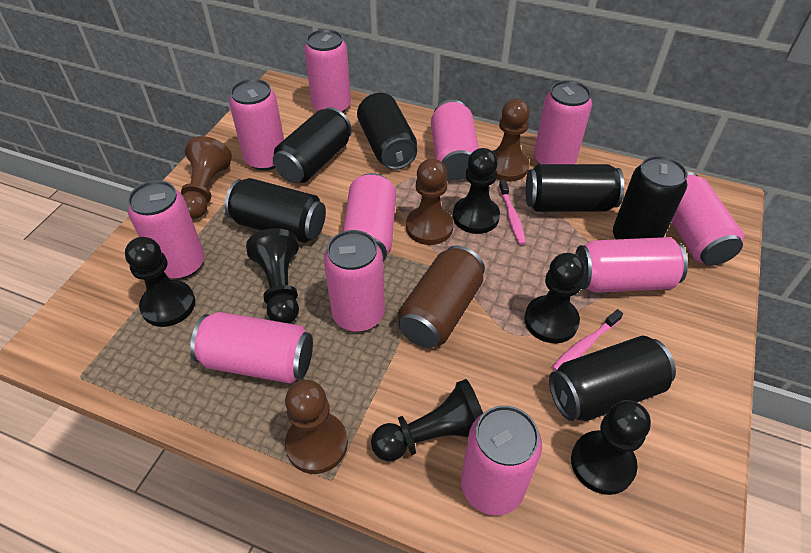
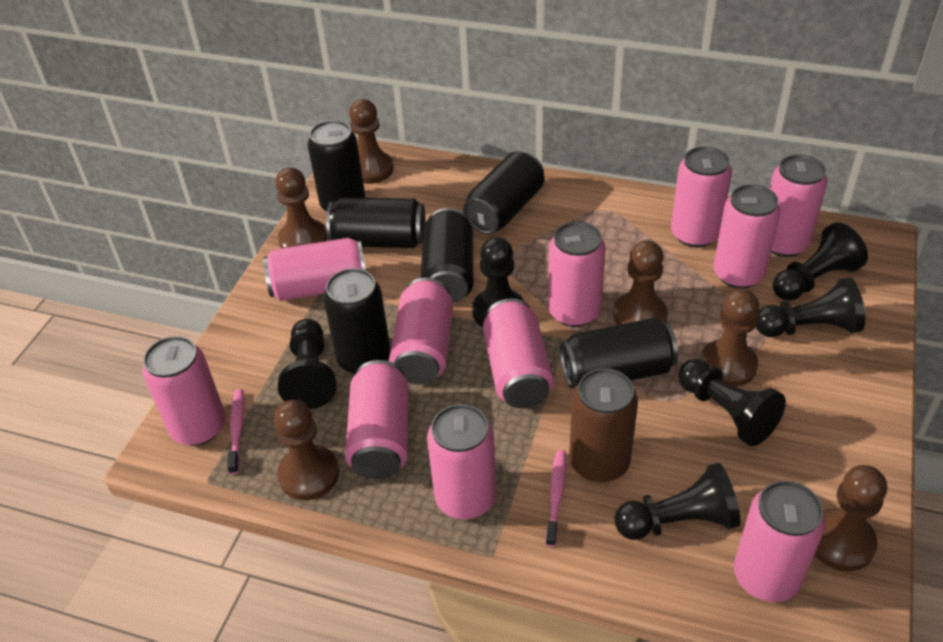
brown pawn: [181,136,232,219] [285,380,348,474] [406,159,453,245] [492,99,530,182] = 4 -> [274,400,339,500] [275,167,327,248] [349,99,394,184] [613,240,668,325] [700,289,759,387] [815,465,887,571] = 6

